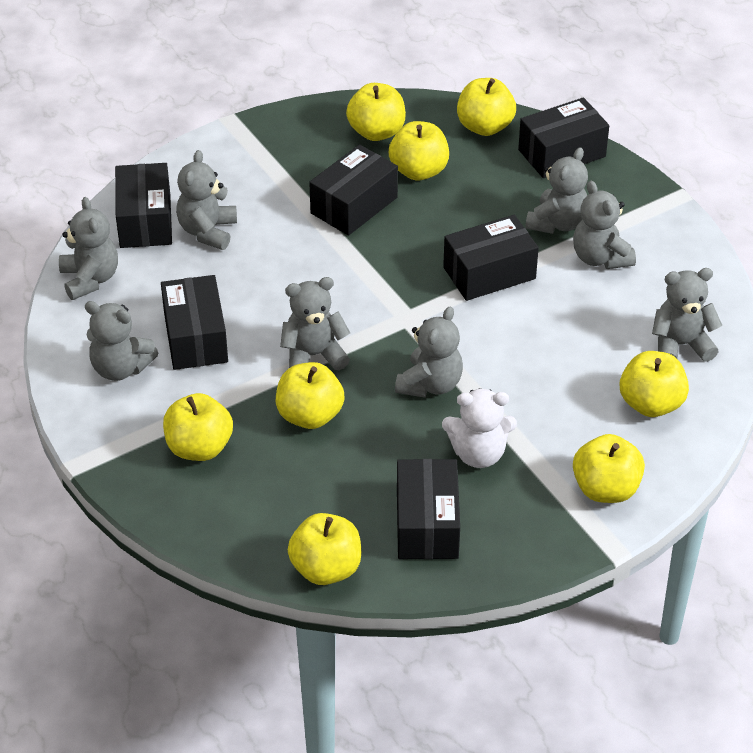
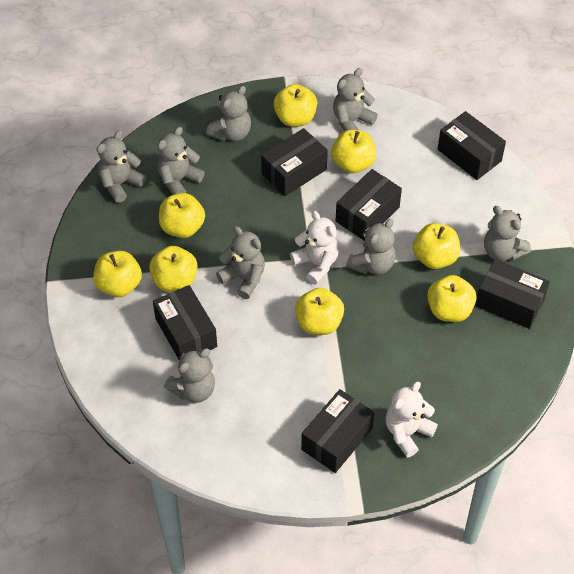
white teddy bear: [442,388,517,468] = 1 -> [290,211,339,284] [386,382,438,458] = 2

